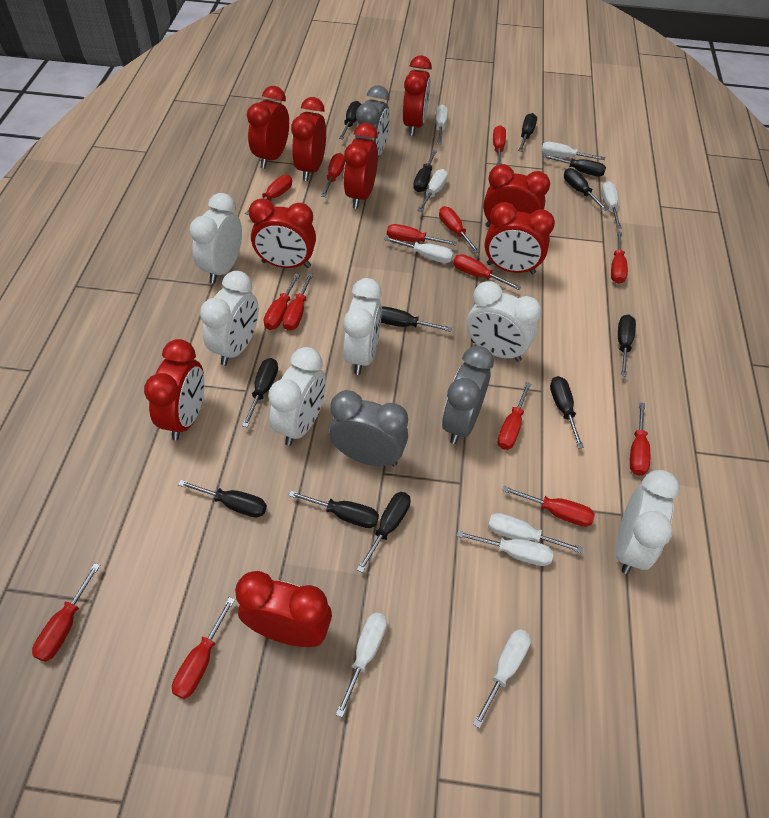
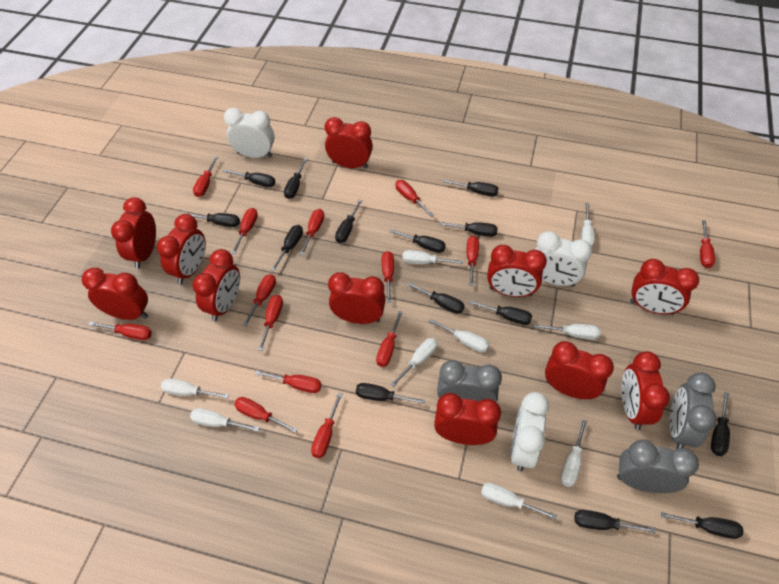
black screwdriver: [178,480,267,518] [242,358,278,428] [288,491,379,528] [339,101,361,139] [357,492,411,573] [381,307,452,332] [413,150,437,192] [518,113,537,152] [542,154,606,177] [550,376,584,449] [564,168,608,211] [618,314,636,377] = 12 -> [184,213,240,227] [223,169,275,187] [271,225,303,271] [284,158,307,199] [335,199,362,243] [356,383,425,404] [389,229,446,253] [407,282,465,314] [439,222,498,237] [443,179,499,197] [469,300,532,325] [574,510,655,533] [661,512,744,539] [711,392,730,456] = 14
red clock: [144,339,205,441] [235,571,332,647] [247,86,289,168] [249,198,316,268] [291,97,326,181] [343,123,378,209] [403,55,432,136] [483,164,550,227] [484,202,555,274] = 9 -> [82,268,148,320] [111,197,156,269] [157,214,206,284] [192,249,240,321] [325,117,373,169] [328,272,386,324] [434,393,501,445] [487,245,547,297] [545,341,614,399] [621,351,670,430] [630,259,699,315] = 11
white clock: [189,193,242,284] [200,271,259,366] [268,347,326,446] [343,278,382,375] [467,281,542,362] [616,470,680,574] = 6 -> [224,108,275,158] [510,392,549,471] [535,231,592,287] = 3

